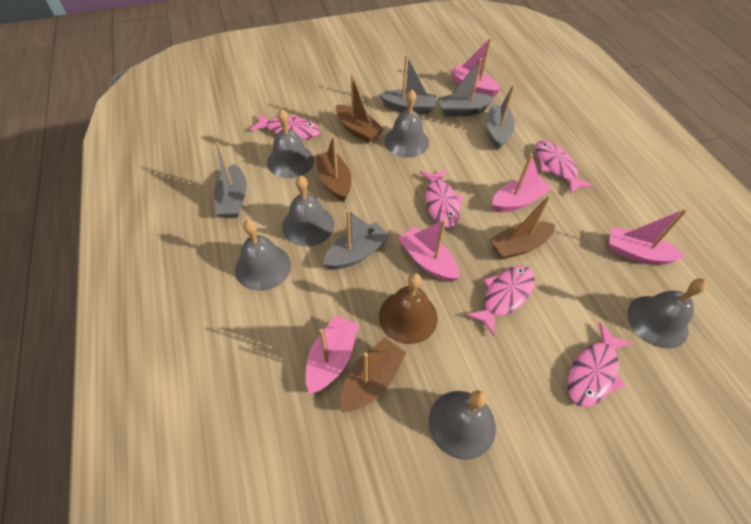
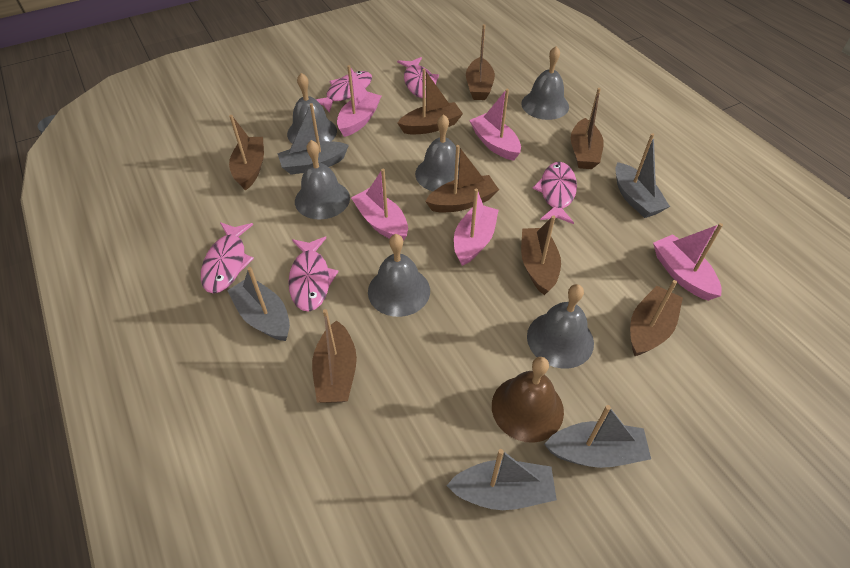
brown boat: [315,135,351,202] [336,74,383,143] [340,338,406,413] [490,195,555,259] = 4 -> [229,115,264,190] [312,309,357,403] [397,69,463,134] [425,145,499,213] [466,24,495,100] [521,215,561,295] [571,88,604,169] [630,280,683,356] = 8

